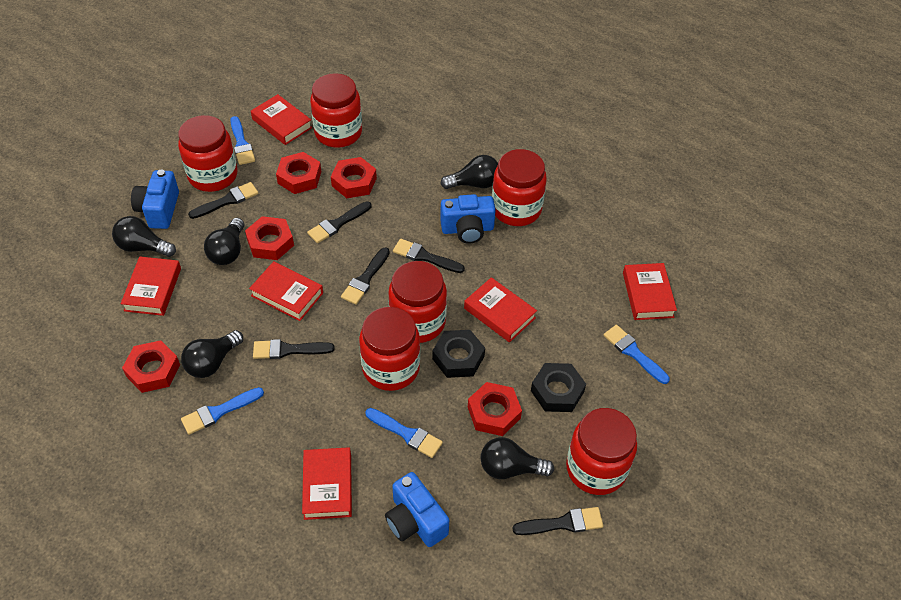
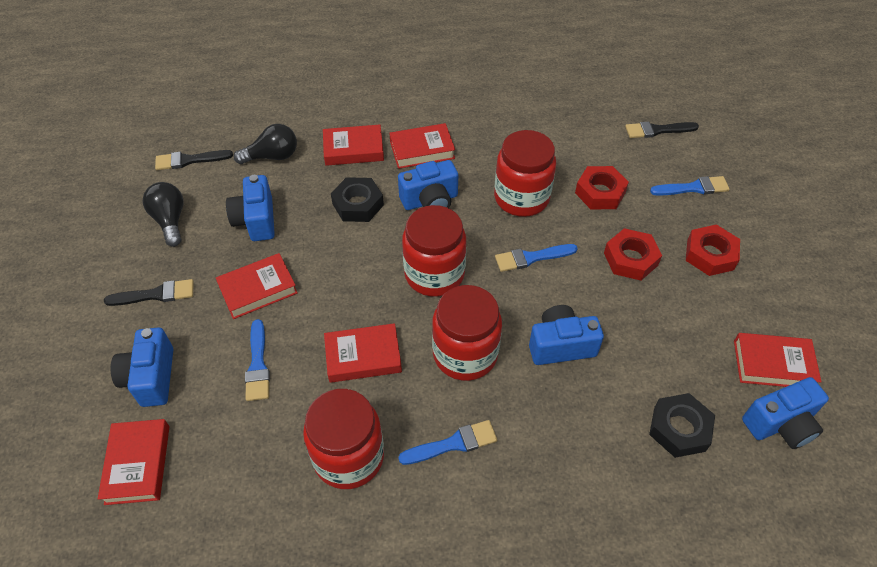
black brush: [188,182,258,219] [253,339,335,359] [307,201,371,243] [341,247,390,305] [393,239,465,273] [512,507,604,535] = 6 -> [104,279,194,306] [155,150,233,170] [625,121,699,138] = 3
black light bulb: [112,216,176,257] [181,330,243,378] [204,218,244,265] [440,155,498,189] [481,437,554,479] = 5 -> [143,182,184,247] [234,124,297,164] = 2
blue camera: [131,169,179,229] [385,472,449,547] [440,194,496,244] = 3 -> [111,327,173,407] [226,175,275,241] [398,160,458,210] [529,305,604,365] [742,377,829,449] = 5
red jar: [178,115,238,192] [310,73,362,148] [359,307,420,391] [388,261,447,343] [492,149,547,226] [566,408,637,495] = 6 -> [303,389,384,489] [402,205,466,296] [432,285,502,381] [494,130,556,217] = 4
red nut: [122,340,180,393] [245,216,294,260] [276,152,321,194] [331,157,377,198] [468,382,522,436] = 5 -> [575,166,629,209] [604,228,662,281] [686,224,740,276] = 3

